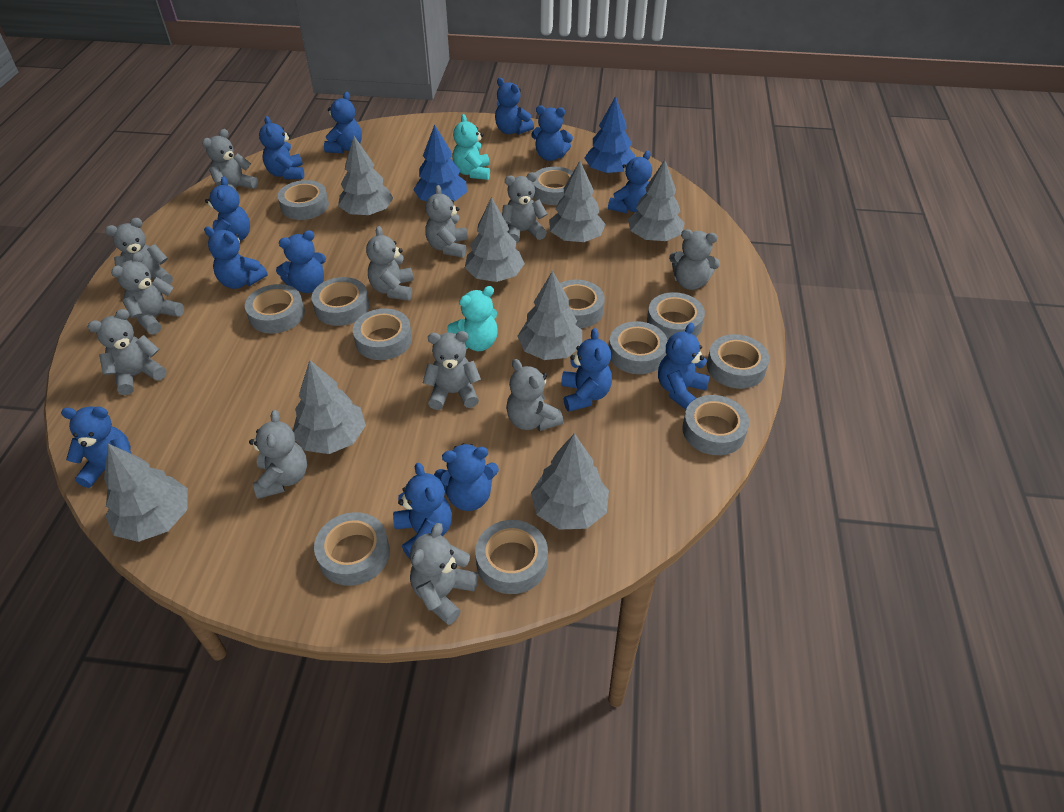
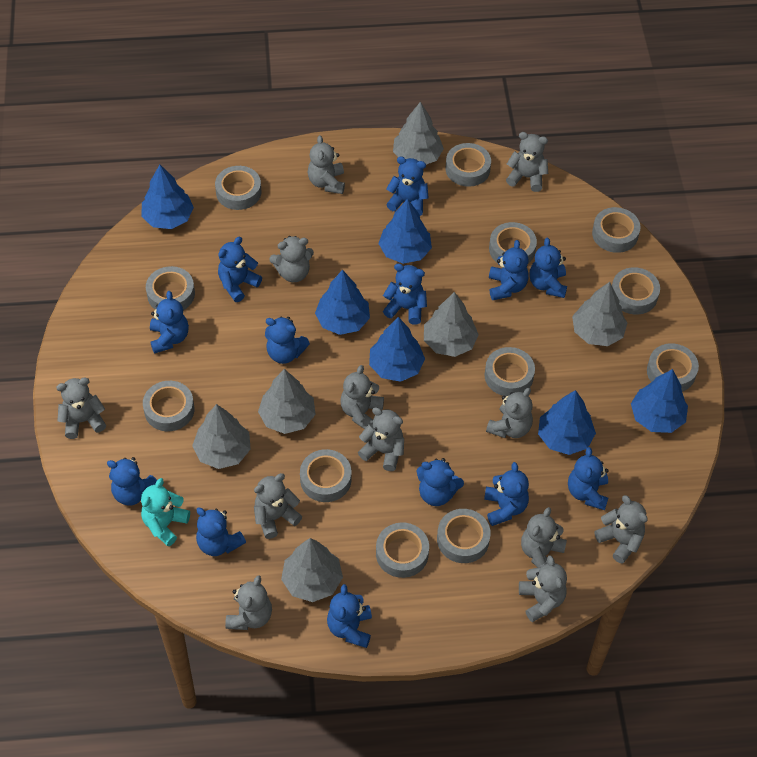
blue tree: [413,125,467,201] [584,96,635,175] = 2 -> [141,165,194,229] [315,270,370,335] [369,317,425,382] [378,199,432,264] [538,390,596,455] [631,369,688,433] = 6
grey tree: [104,444,188,542] [293,360,366,454] [338,136,393,216] [465,197,525,282] [518,271,582,360] [531,433,609,530] [549,161,606,242] [628,160,685,241] = 8 -> [192,404,251,469] [258,369,316,434] [281,538,343,602] [393,102,444,165] [424,292,479,357] [572,282,627,346] = 6
turquoise teddy bear: [447,286,498,351] [453,114,490,180] = 2 -> [141,478,190,546] = 1

